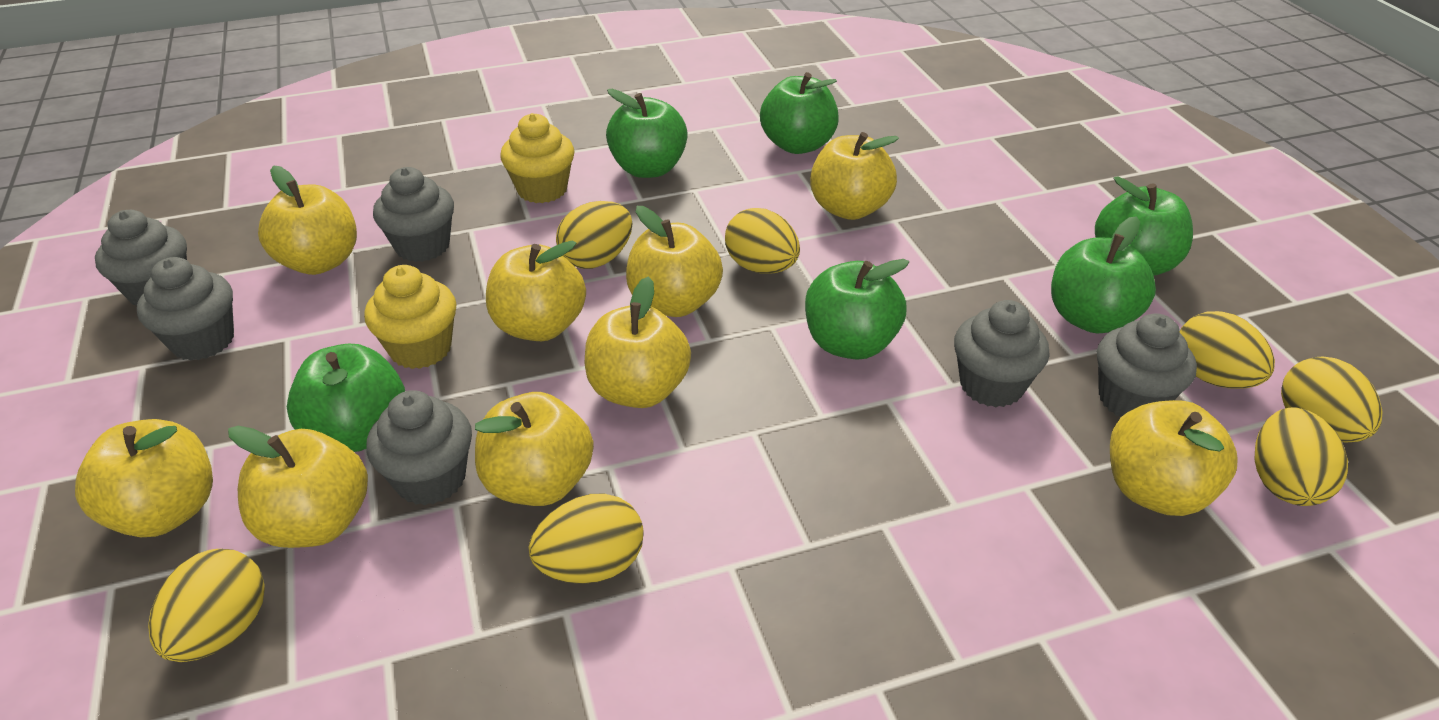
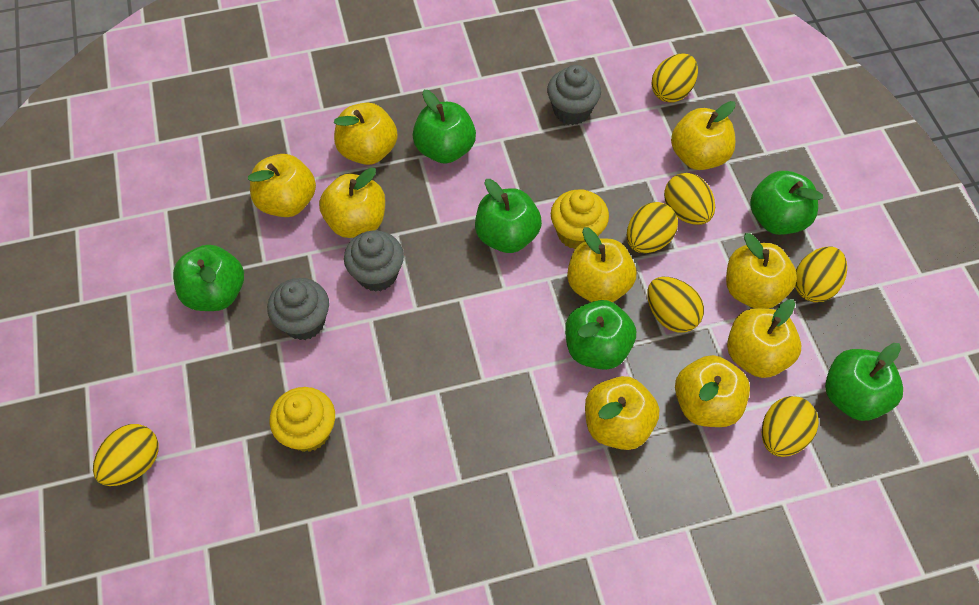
grey cupcake: [95,210,187,306] [137,257,234,361] [366,390,472,505] [373,167,454,262] [954,300,1050,407] [1097,314,1197,417] = 6 -> [267,278,329,340] [344,230,404,292] [547,65,601,125] = 3

